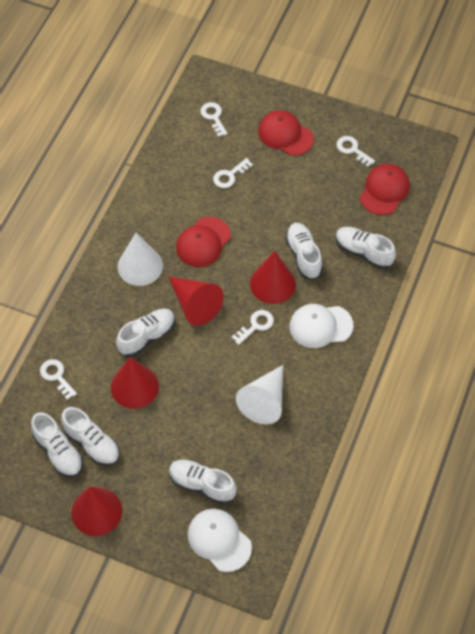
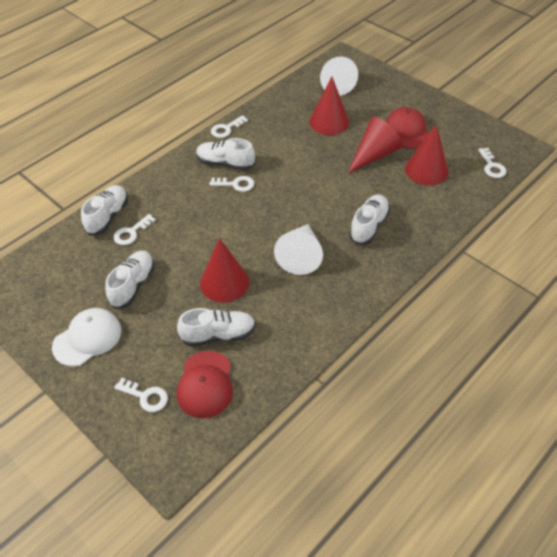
red cap: [176,217,231,267] [258,111,314,156] [360,164,410,215] = 3 -> [177,351,233,418] [386,107,429,149] = 2
white cap: [188,509,252,572] [290,304,353,348] = 2 -> [52,308,122,367] = 1
white shoe: [31,412,83,478] [61,407,120,466] [116,308,175,357] [169,459,237,504] [285,223,323,280] [336,227,396,269] = 6 -> [81,185,128,235] [105,251,155,309] [177,308,256,347] [196,138,255,170] [349,194,390,244] = 5

